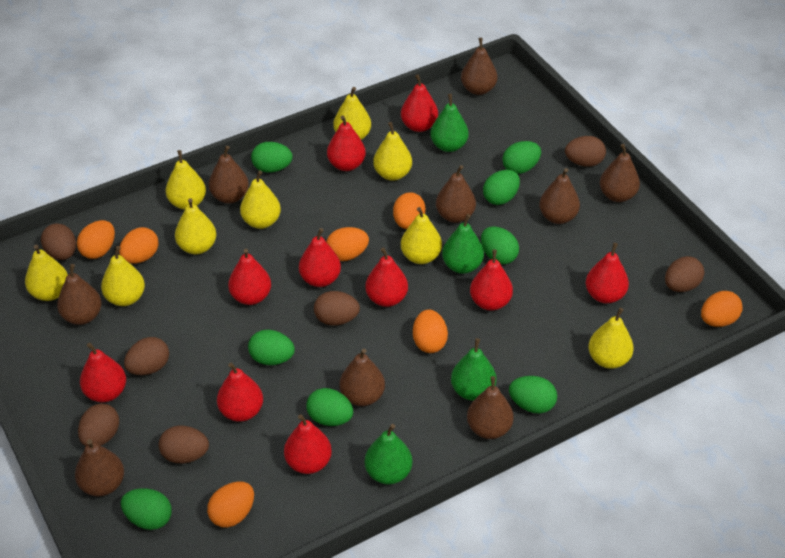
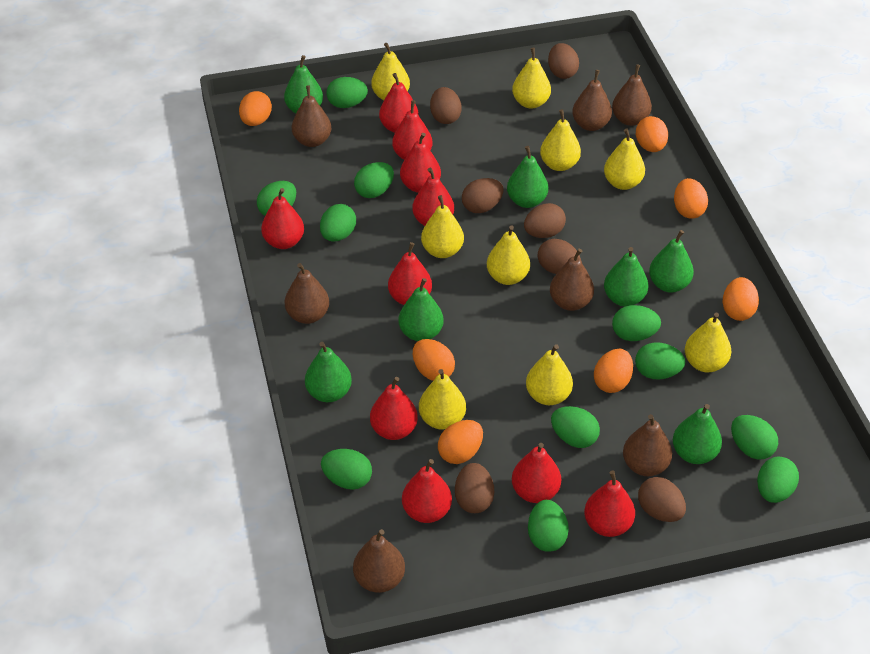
brown pear: [57,264,102,325] [75,439,124,497] [209,146,249,203] [339,349,385,406] [436,165,476,223] [461,38,498,95] [467,376,514,439] [539,168,580,224] [600,144,640,202] = 9 -> [285,263,329,324] [292,85,331,147] [353,529,405,593] [550,249,594,311] [572,70,612,131] [612,64,652,126] [623,414,672,476] = 7
green egg: [121,488,172,530] [248,330,295,365] [251,142,293,173] [306,388,353,426] [481,226,519,264] [483,170,520,205] [502,141,541,174] [509,376,557,414] = 8 -> [257,181,296,216] [320,204,356,242] [321,449,372,490] [327,77,368,108] [354,162,394,198] [528,500,569,552] [551,406,600,448] [612,305,661,341] [635,342,685,380] [731,415,778,460] [757,457,799,503] = 11
green pear: [365,424,412,484] [430,94,469,152] [442,214,484,274] [451,338,496,401] = 4 -> [284,55,323,113] [305,342,352,402] [398,278,444,341] [507,146,548,208] [604,247,648,307] [649,230,694,293] [673,404,722,464] = 7

